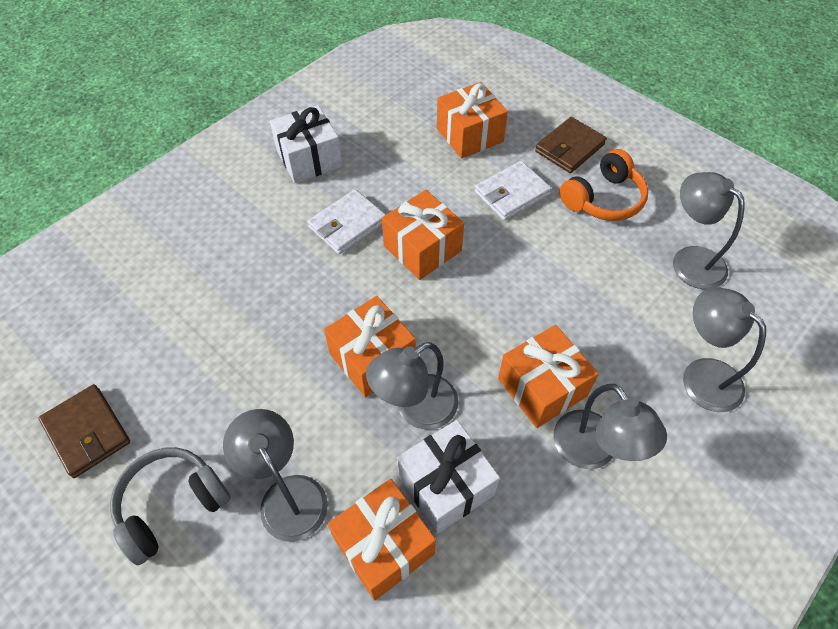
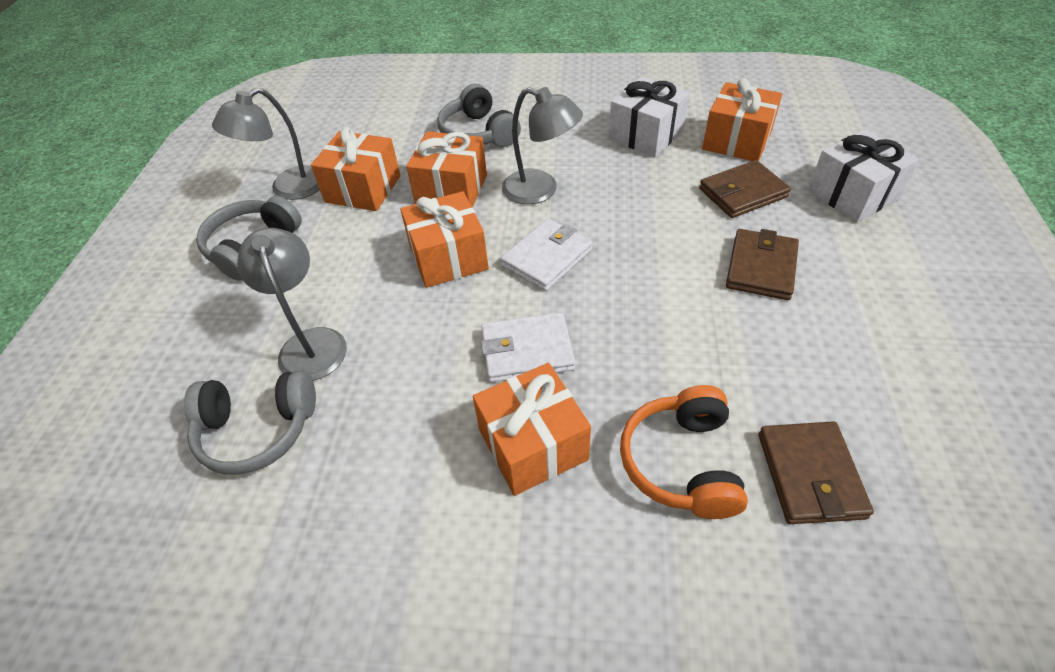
brown wallet: [39,384,130,478] [535,117,607,173] = 2 -> [699,160,791,218] [726,229,799,300] [758,421,874,524] = 3
grey headphones: [110,447,230,565] = 1 -> [184,370,316,475] [196,196,302,281] [437,84,521,147] = 3
grey lamp: [223,409,328,542] [366,342,458,430] [553,384,667,469] [673,172,745,289] [683,287,766,412] = 5 -> [212,87,320,200] [237,228,347,381] [502,87,583,204] = 3

